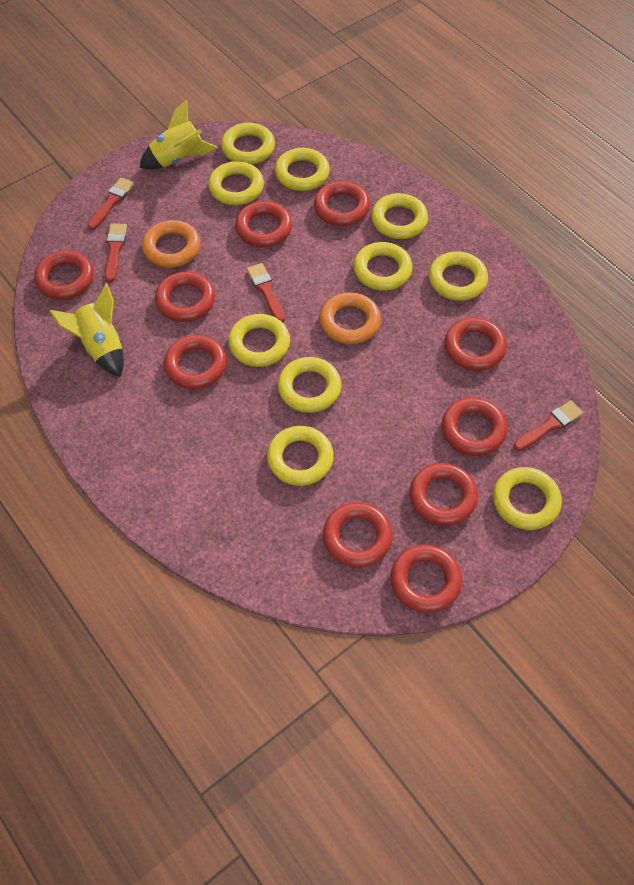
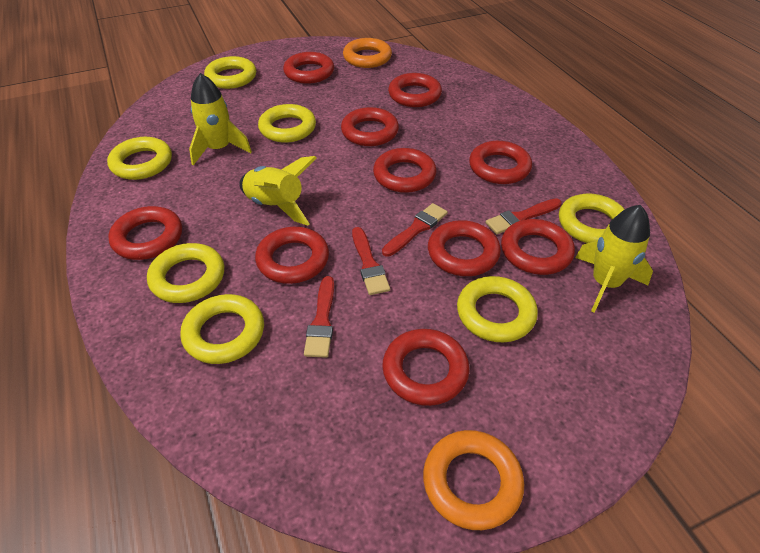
yellow ring: [208,161,264,205] [221,123,275,165] [228,314,290,367] [267,426,334,486] [275,148,330,191] [278,357,341,413] [354,242,412,291] [371,193,428,239] [429,251,488,301] [493,467,562,530] = 10 -> [107,137,172,180] [147,243,224,303] [180,294,264,364] [204,56,256,89] [258,104,316,143] [457,276,538,342] [559,193,625,243] = 7
yellow rocket: [50,283,124,377] [140,100,217,170] = 2 -> [189,73,252,166] [239,156,317,226] [575,205,653,313] = 3

